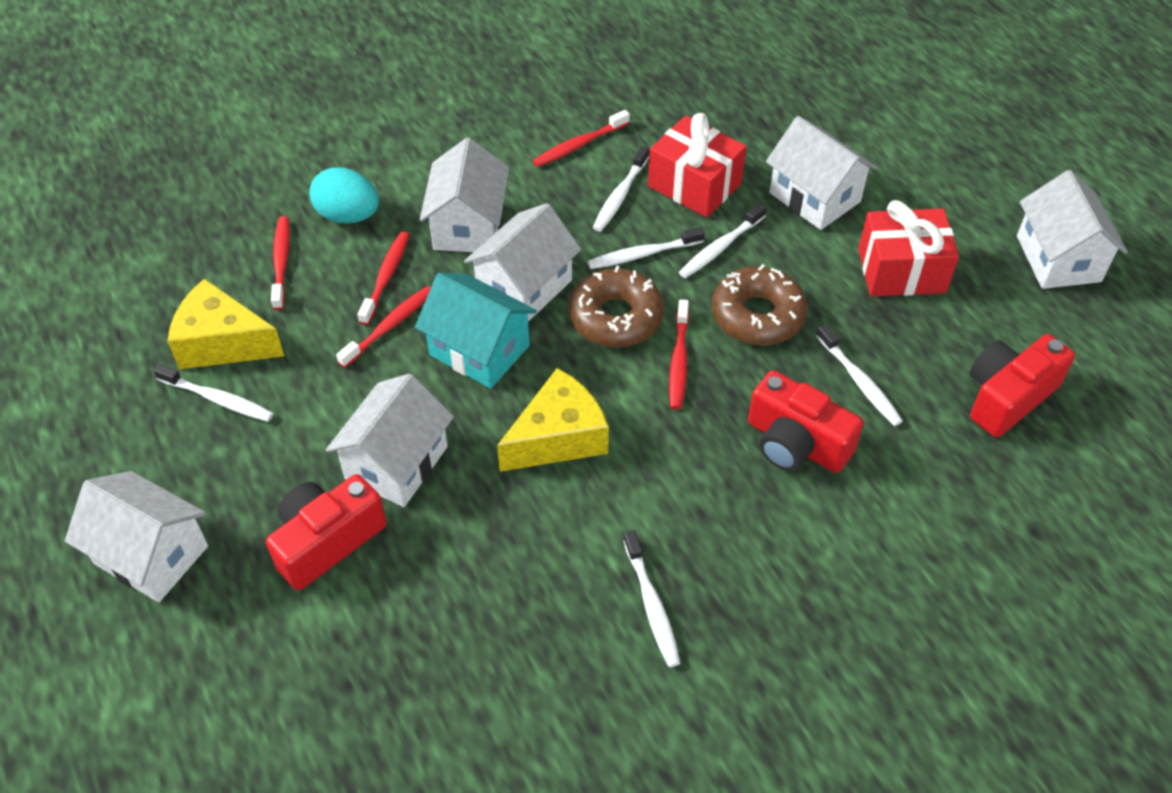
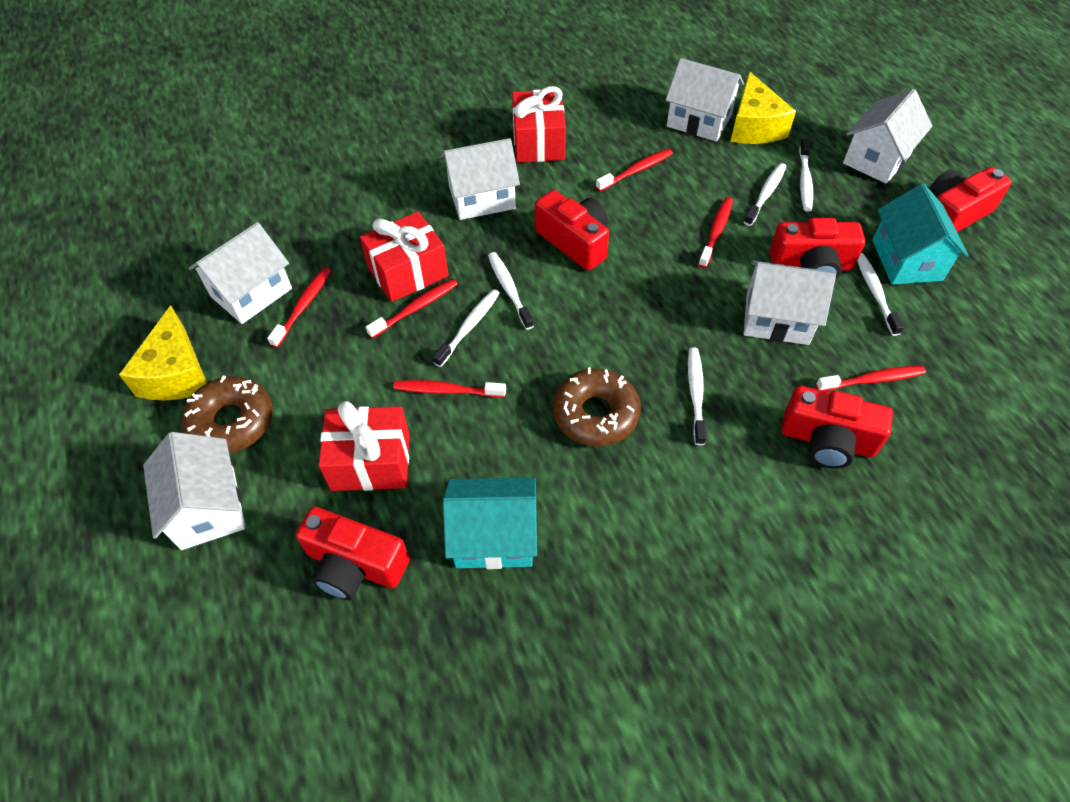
red camera: [266,474,387,590] [748,370,864,473] [970,334,1075,438] = 3 -> [296,506,410,600] [535,190,609,271] [770,218,865,281] [781,386,893,469] [929,167,1012,232] = 5
red gift: [648,113,746,218] [858,200,959,297] = 2 -> [318,401,410,491] [360,212,449,302] [512,86,566,162] = 3
red toothbrush: [271,216,290,310] [336,286,431,368] [357,231,409,325] [533,110,630,167] [669,299,689,410] = 5 -> [267,268,331,348] [366,279,457,338] [393,380,506,397] [596,149,673,191] [698,197,733,268] [816,366,926,391] = 6
turquoise egg: [309,167,379,223] = 1 -> none = 0
turquoise house: [415,273,537,389] = 1 -> [443,477,537,569] [872,183,969,285] = 2

